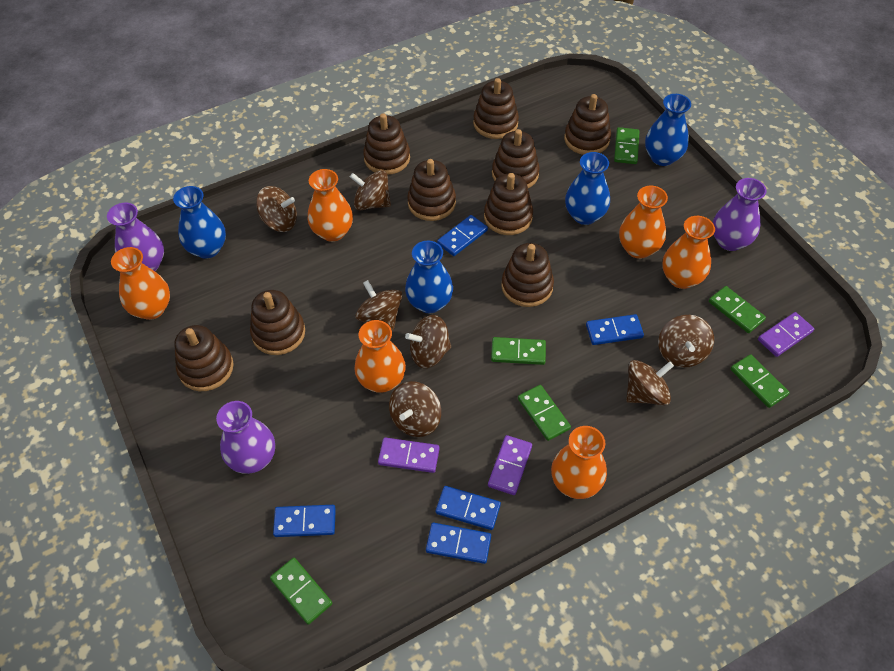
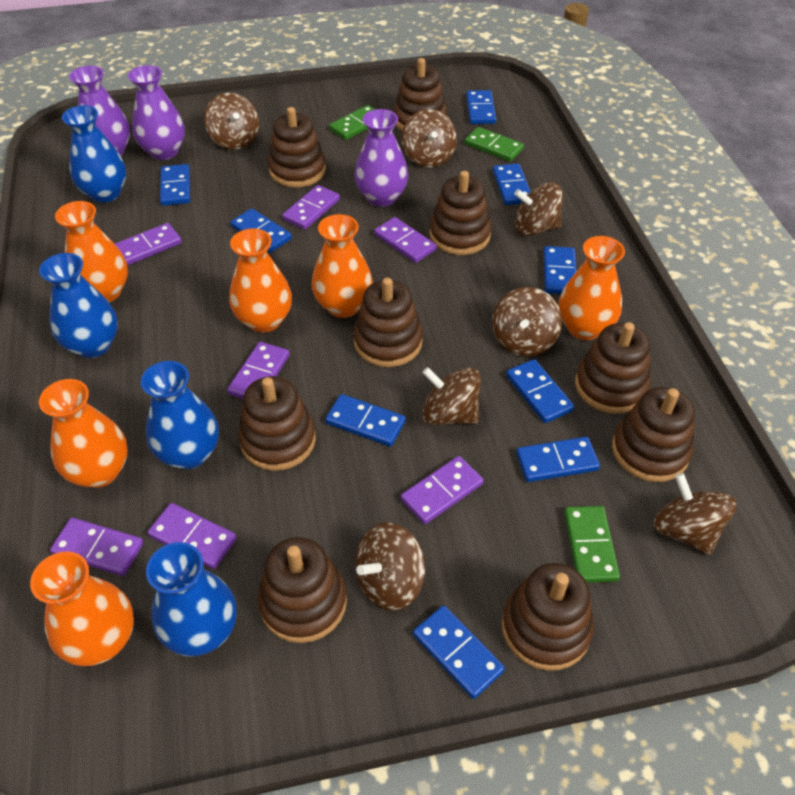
blue domino: [273,505,336,537] [426,523,491,564] [436,486,501,530] [437,215,488,256] [586,314,644,345] = 5 -> [160,164,190,206] [230,208,292,253] [325,394,406,447] [413,605,505,699] [466,90,496,124] [493,164,531,205] [506,359,574,423] [516,437,600,482] [543,246,577,294] = 9
green domino: [270,558,332,625] [491,337,546,365] [518,385,571,441] [614,127,640,164] [709,286,766,333] [730,354,790,408] = 6 -> [329,105,375,140] [465,127,524,162] [564,506,620,583] = 3
purple domino: [378,437,440,473] [488,435,532,495] [758,312,814,357] = 3 -> [50,518,143,576] [115,223,182,265] [147,503,237,569] [227,342,290,399] [282,185,340,229] [374,217,437,263] [401,456,484,524] = 7

